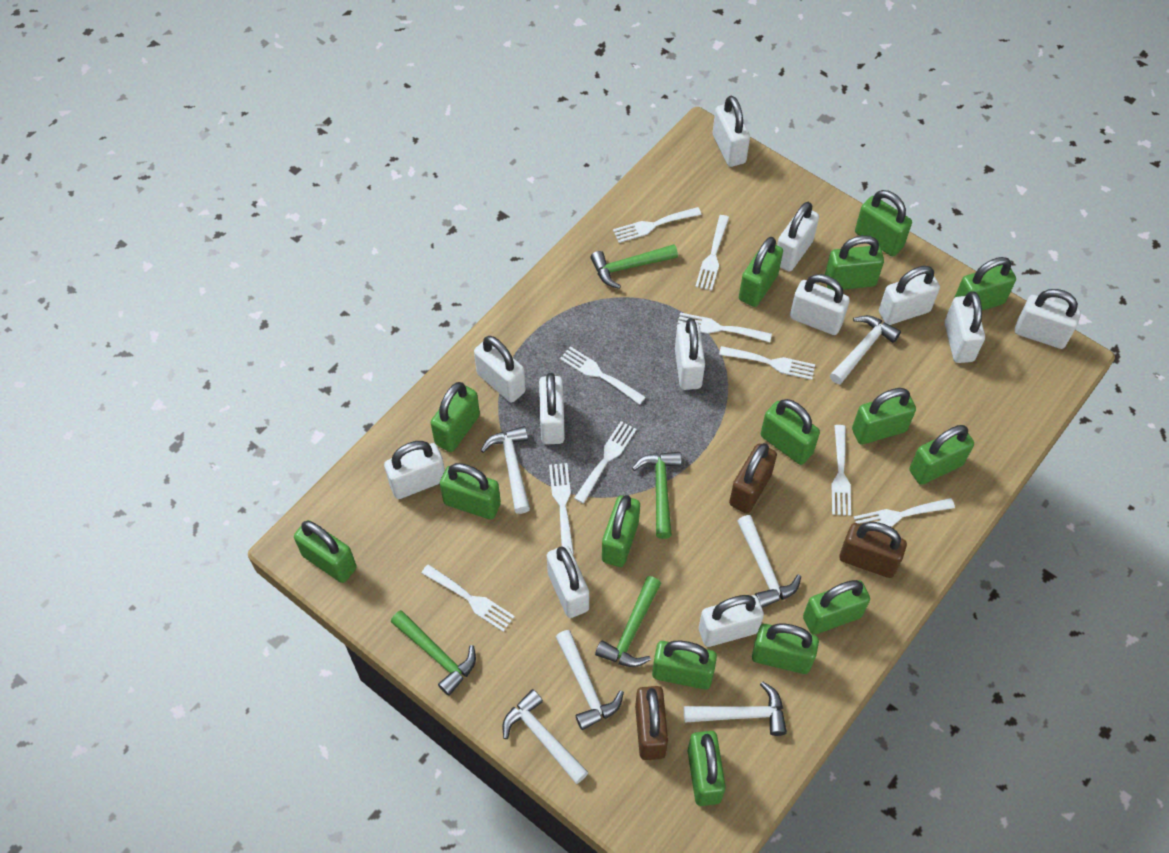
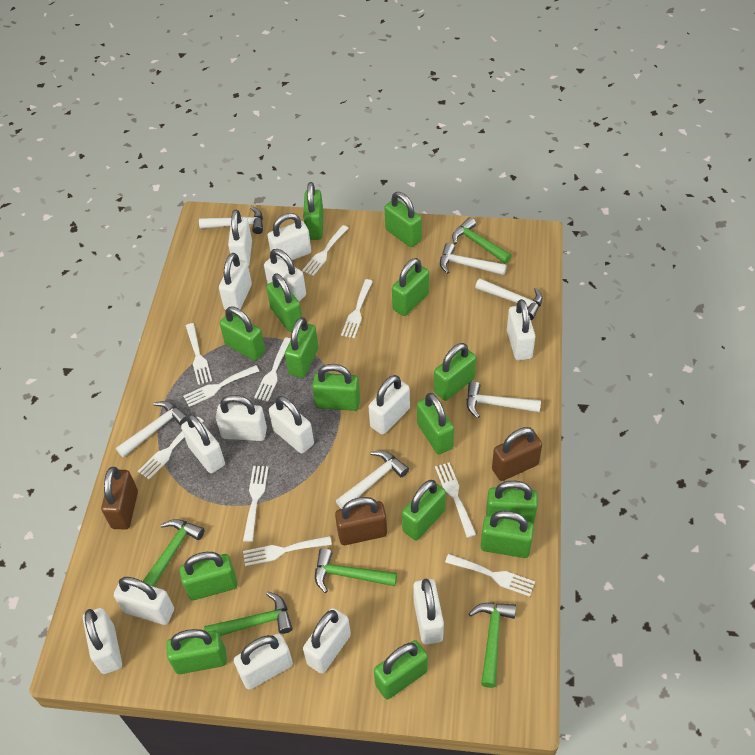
green hammer: [391,610,476,696] [591,244,678,289] [595,576,661,667] [632,452,681,539] = 4 -> [143,519,204,587] [204,592,293,636] [315,548,397,593] [452,217,512,264] [469,603,516,688] = 5
white padlock: [384,441,445,499] [474,336,526,403] [539,373,565,444] [547,545,589,618] [675,318,705,390] [699,595,764,647] [713,96,750,167] [777,202,819,272] [790,274,850,335] [879,266,940,325] [944,291,985,363] [1015,289,1081,349] = 12 -> [83,608,122,674] [114,577,174,625] [181,414,225,473] [216,395,267,441] [219,253,252,310] [228,209,252,267] [234,634,293,690] [264,249,306,301] [267,213,311,260] [269,396,314,454] [303,608,351,674] [368,375,410,435] [413,579,444,645] [507,299,535,361] = 14

